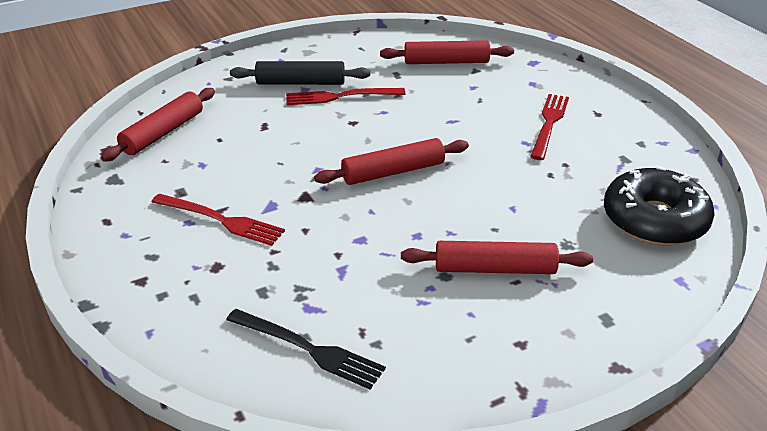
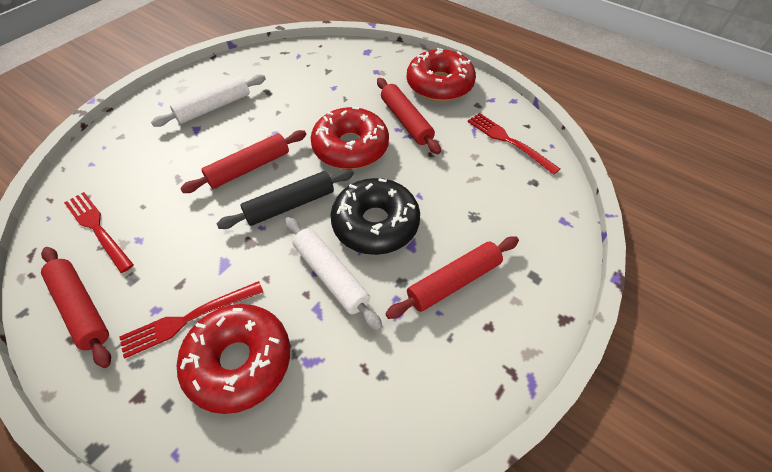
black fork: [226,309,386,390] = 1 -> none = 0
red donut: none = 0 -> [177,304,290,414] [311,107,389,169] [407,48,476,101] = 3
white rolling pin: none = 0 -> [151,74,266,127] [285,217,382,331] = 2

